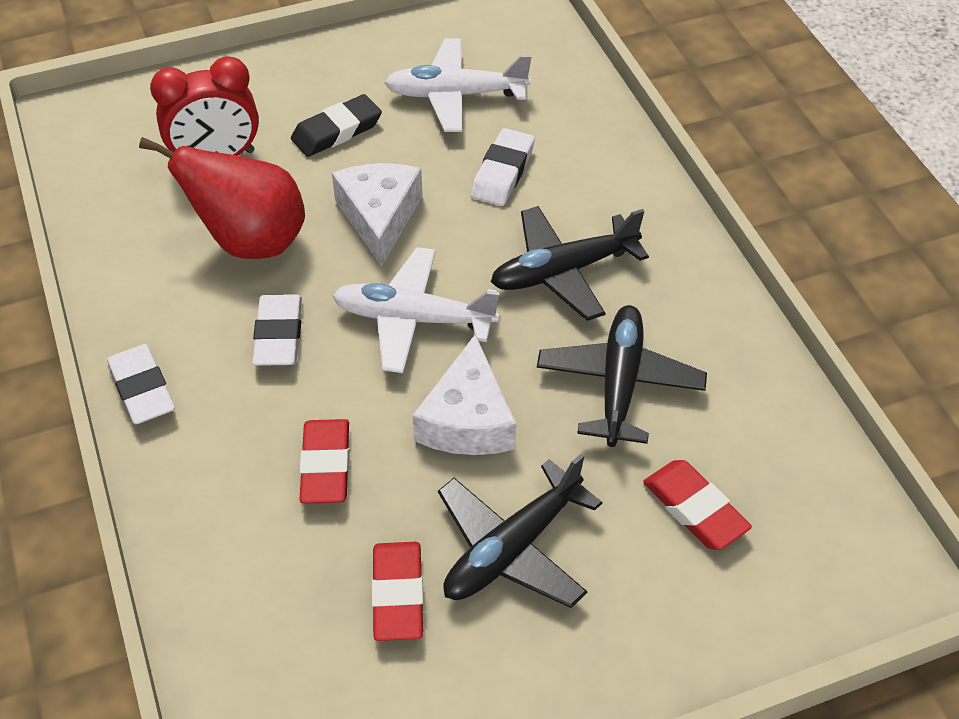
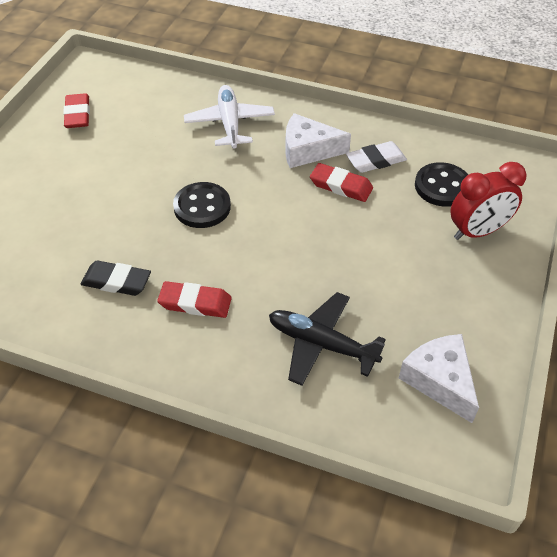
black button: none = 0 -> [173,182,231,228] [415,162,468,207] = 2
black plane: [438,454,602,608] [491,206,649,321] [537,305,707,447] = 3 -> [269,292,386,386] = 1
red pear: [139,137,305,259] = 1 -> none = 0
white eraser: [107,344,175,424] [252,294,302,366] [471,128,535,206] = 3 -> [346,141,407,173] = 1
white plane: [332,247,500,373] [384,38,532,132] = 2 -> [184,85,275,149] = 1

